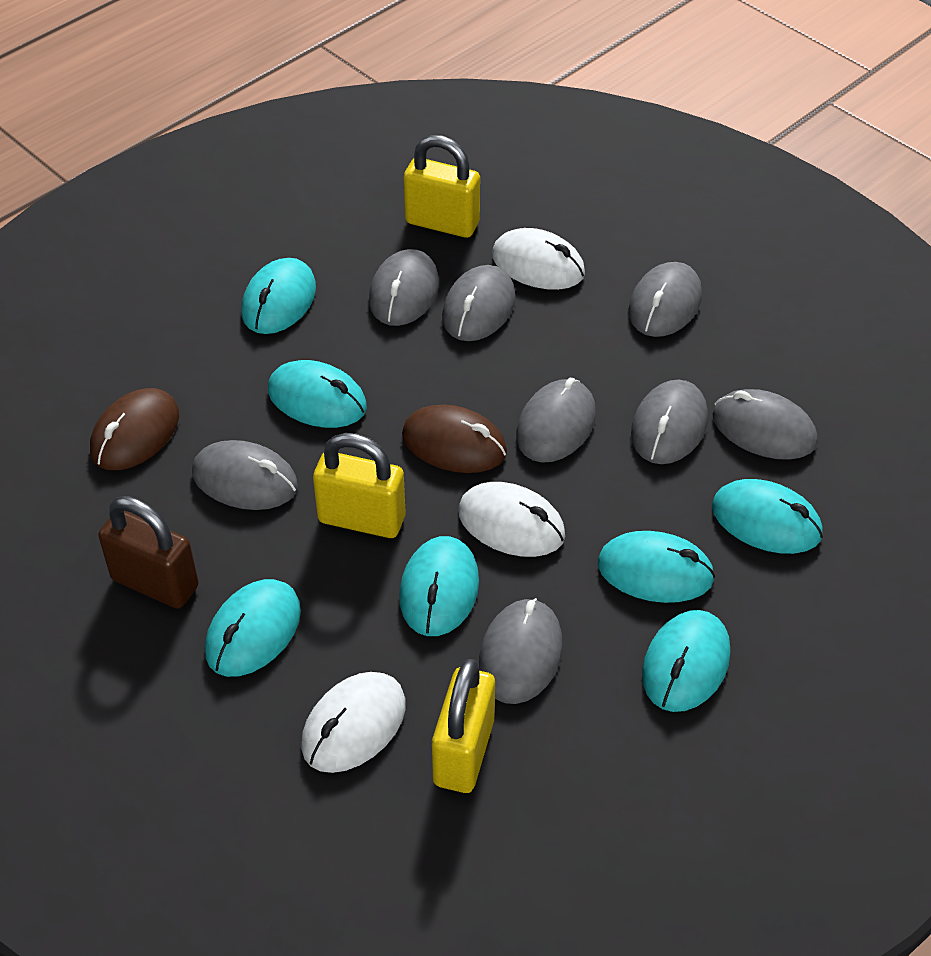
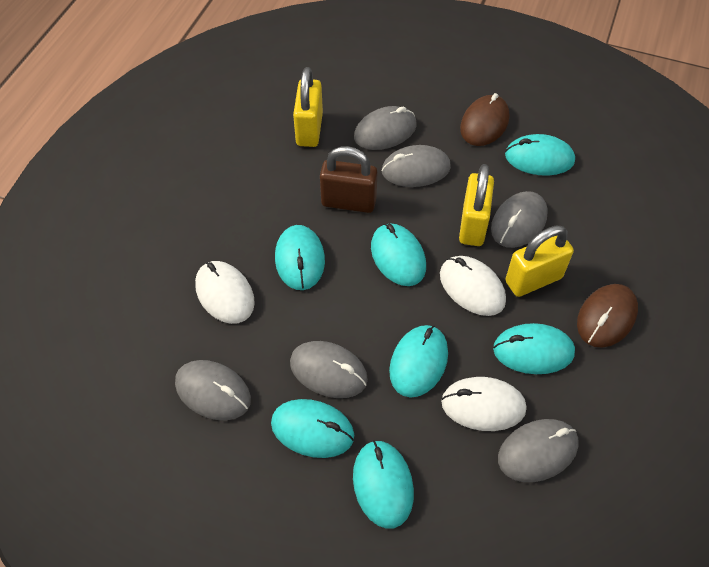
grey mouse: [192,440,298,510] [369,249,439,326] [442,265,516,341] [479,598,563,704] [516,378,596,463] [629,262,702,337] [631,380,708,464] [713,389,818,460] = 8 -> [175,360,251,420] [290,341,368,398] [354,106,417,150] [381,145,451,187] [491,191,548,248] [498,419,579,482] = 6

